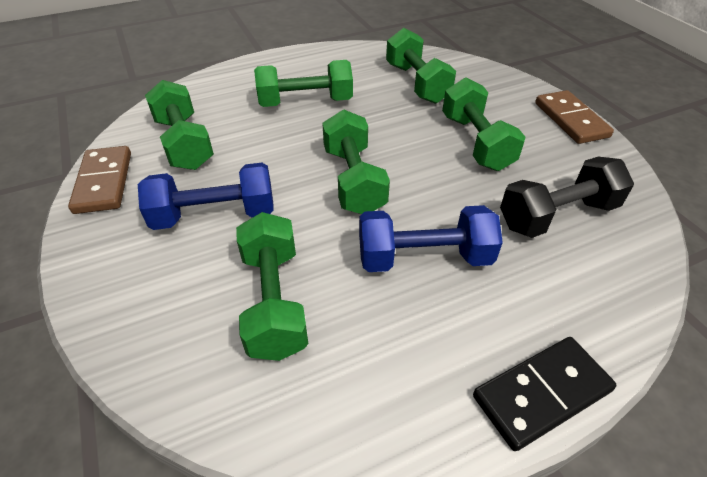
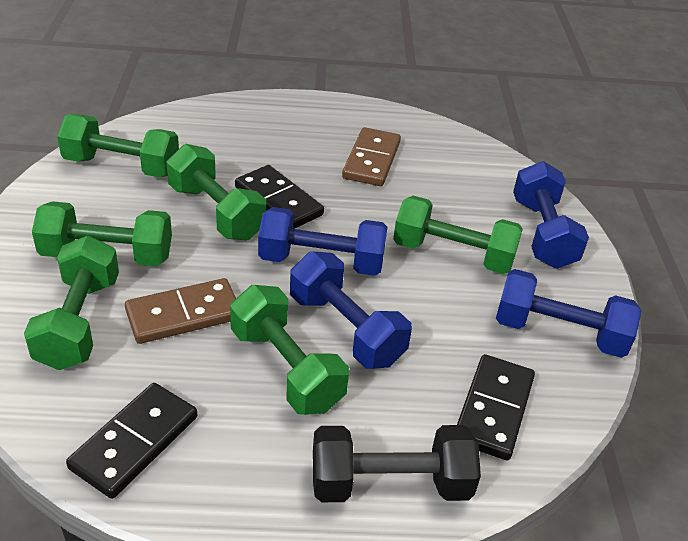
black domino: [473,337,616,451] = 1 -> [66,383,197,499] [235,165,324,229] [457,354,535,460] = 3
blue dumbbell: [138,163,274,230] [359,205,503,272] = 2 -> [258,207,387,276] [290,251,412,369] [496,269,642,358] [513,161,589,269] = 4

